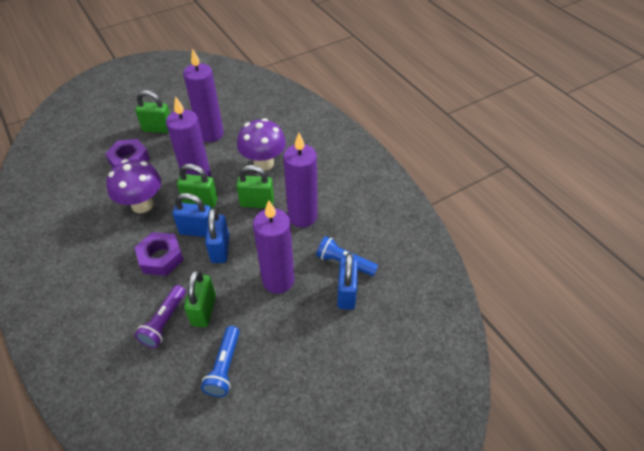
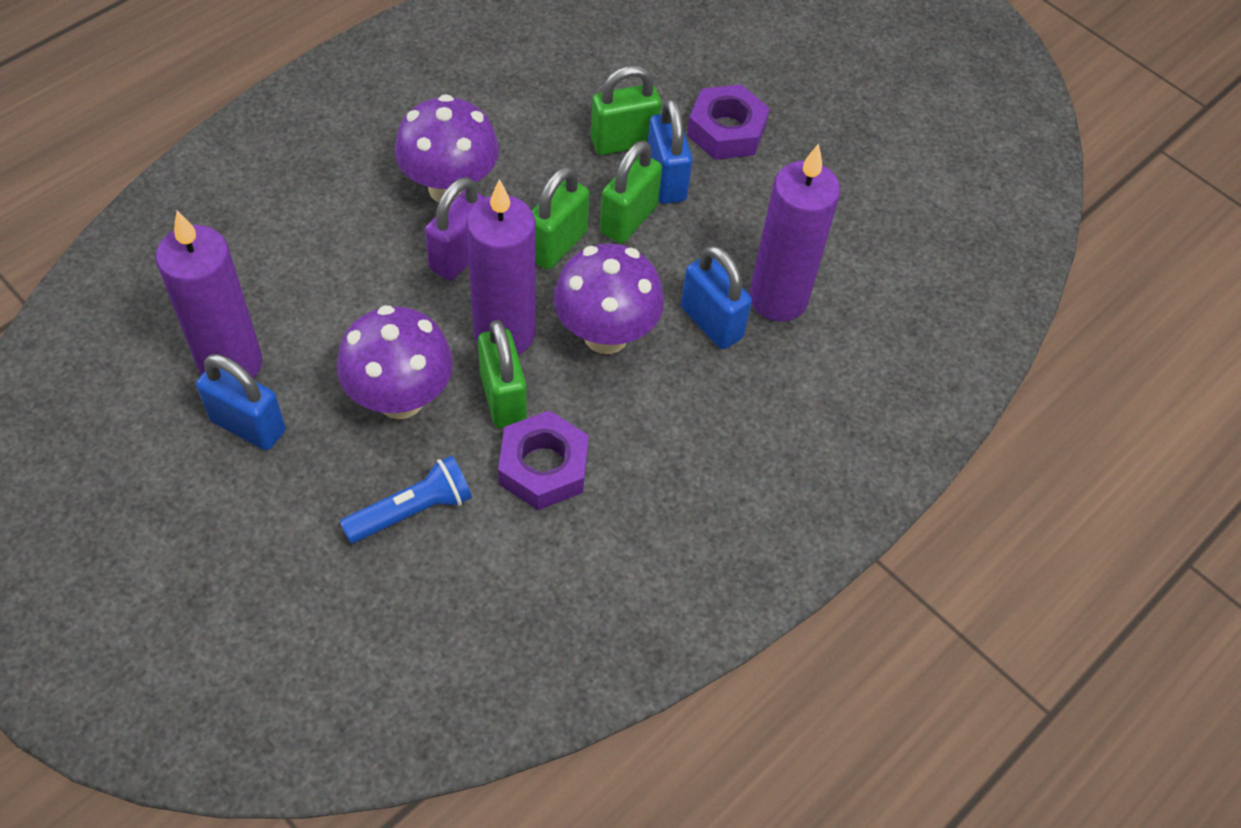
blue flashlight: [201,326,240,397] [316,236,378,276] = 2 -> [340,456,472,543] = 1
purple candle: [166,96,212,177] [183,48,224,142] [253,200,295,294] [283,133,317,227] = 4 -> [156,211,262,378] [466,179,535,355] [749,144,840,322] = 3
purple flashlight: [135,285,186,348] = 1 -> none = 0
purple mushroom: [106,159,161,213] [237,118,286,171] = 2 -> [337,305,453,419] [394,94,499,203] [553,244,664,354] = 3
purple padlock: none = 0 -> [425,177,486,281] = 1

